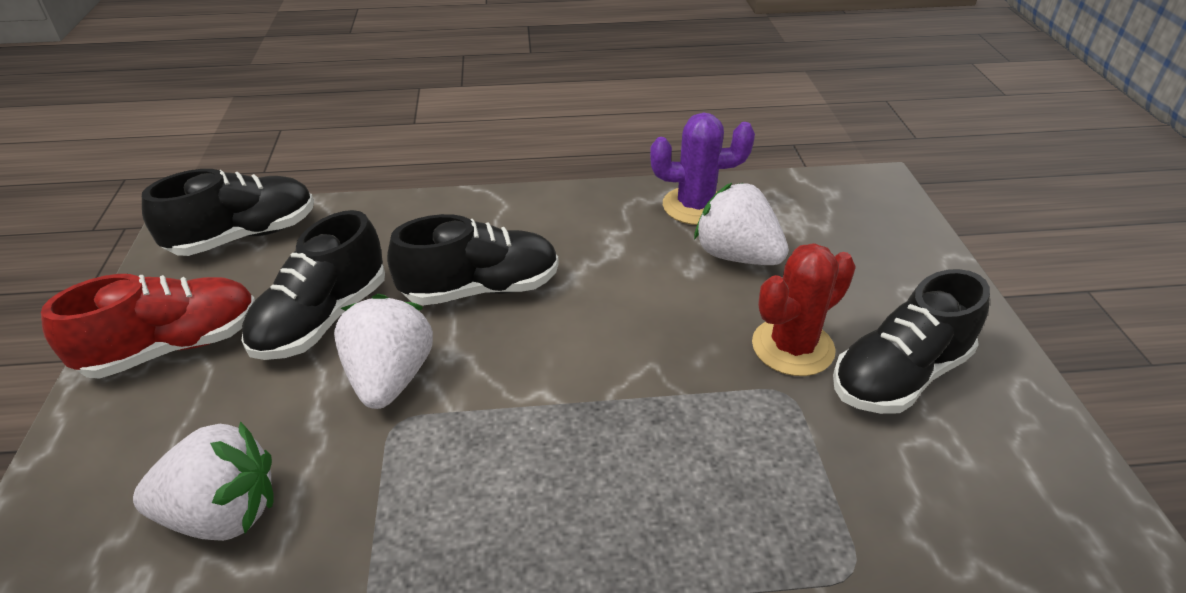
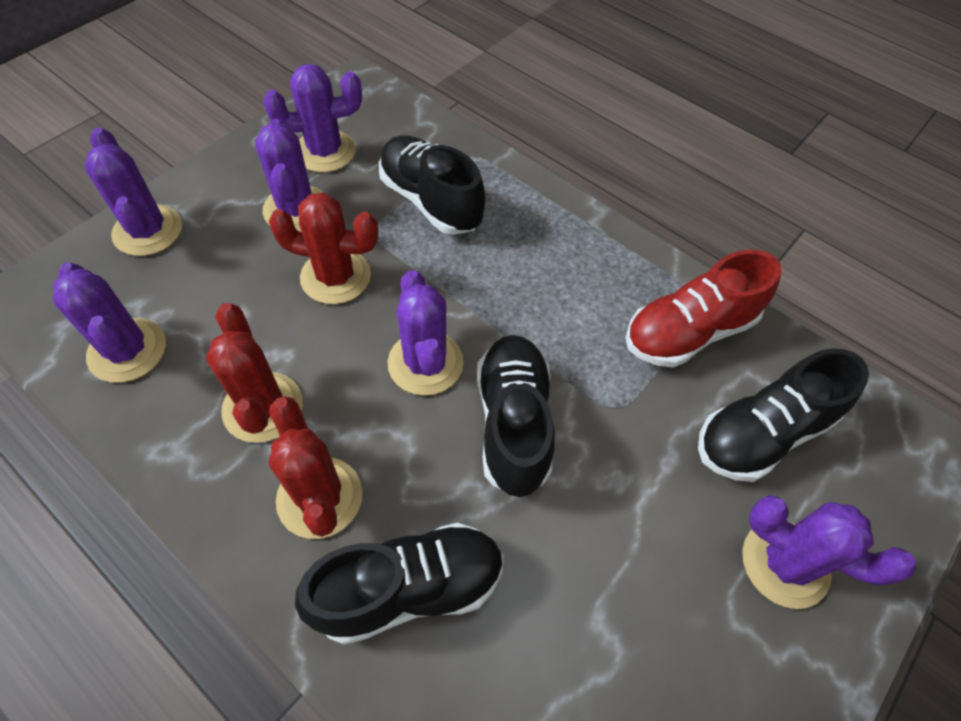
purple cactus: [650,113,755,225] = 1 -> [53,263,166,383] [85,128,182,256] [255,119,322,232] [264,64,362,172] [388,270,464,396] [742,495,916,609] = 6
red cactus: [752,243,856,376] = 1 -> [206,303,303,443] [269,192,378,304] [269,396,362,539] = 3
white strawberry: [133,421,274,541] [334,294,433,409] [694,183,789,265] = 3 -> none = 0

